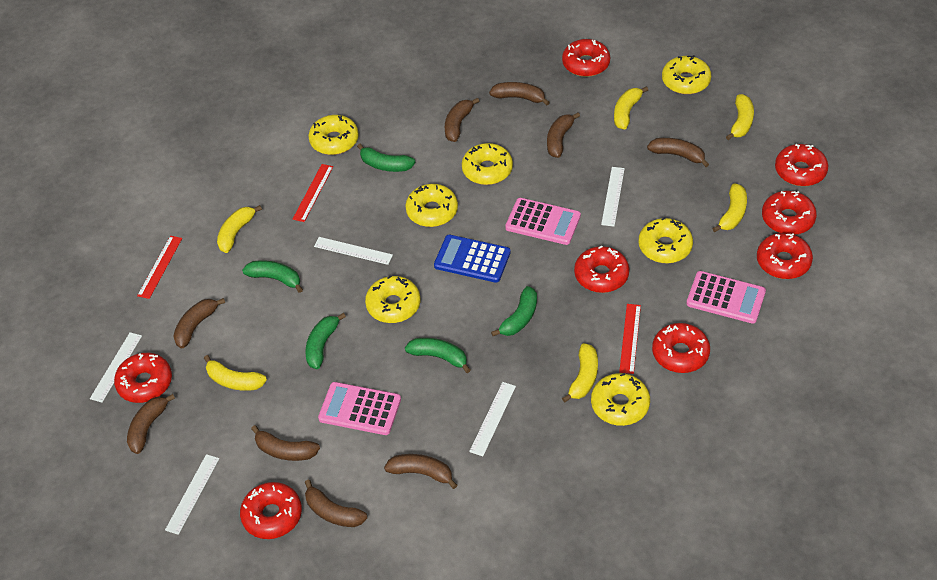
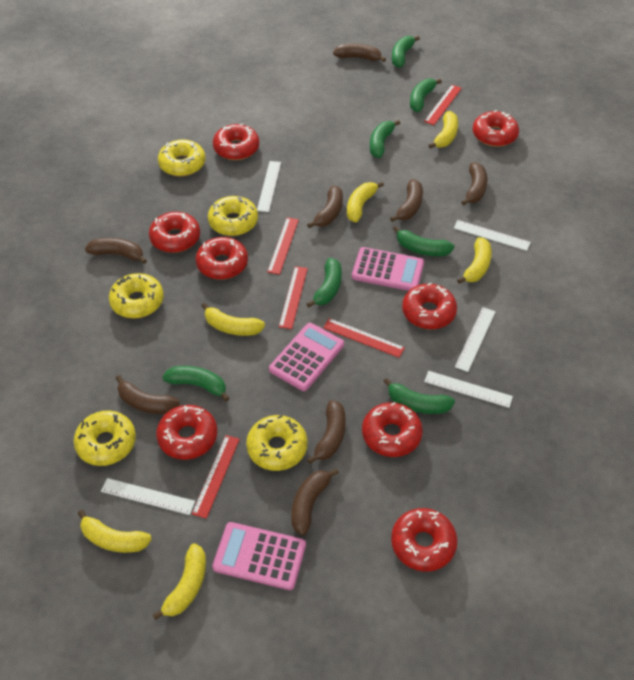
blue calculator: [434,235,511,283] = 1 -> none = 0
brown banana: [127,394,175,454] [174,298,225,348] [251,425,320,461] [305,479,367,527] [384,454,457,489] [445,98,480,142] [489,82,550,105] [547,113,580,158] [647,138,709,167] = 9 -> [85,238,147,264] [116,375,180,414] [291,468,339,535] [307,186,343,228] [307,400,346,464] [333,43,386,62] [390,179,423,222] [461,162,487,205] = 8
green banana: [242,260,303,293] [305,313,346,369] [357,144,416,172] [405,338,470,373] [491,286,537,336] = 5 -> [162,366,230,401] [307,258,342,308] [370,120,400,158] [383,378,455,414] [392,36,420,68] [393,226,454,256] [410,79,442,112] = 7
red ruler: [137,236,182,299] [293,164,333,222] [619,304,641,374] = 3 -> [192,435,240,519] [267,217,299,275] [279,266,308,329] [323,318,405,358] [424,85,462,125] = 5
yellow donut: [309,115,359,155] [365,275,420,323] [406,184,458,227] [462,143,513,185] [591,373,650,426] [639,217,693,263] [662,55,711,94] = 7 -> [74,410,136,466] [109,273,164,319] [158,139,205,176] [208,196,258,236] [246,415,308,471] = 5

